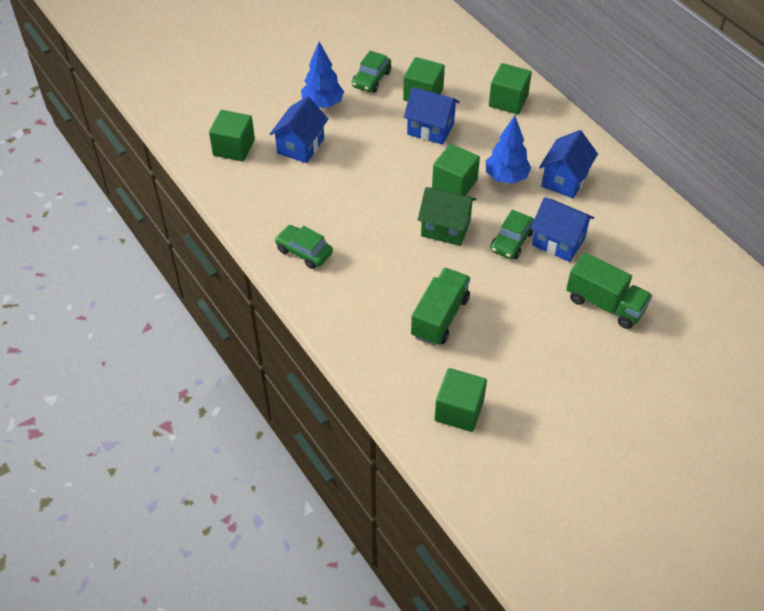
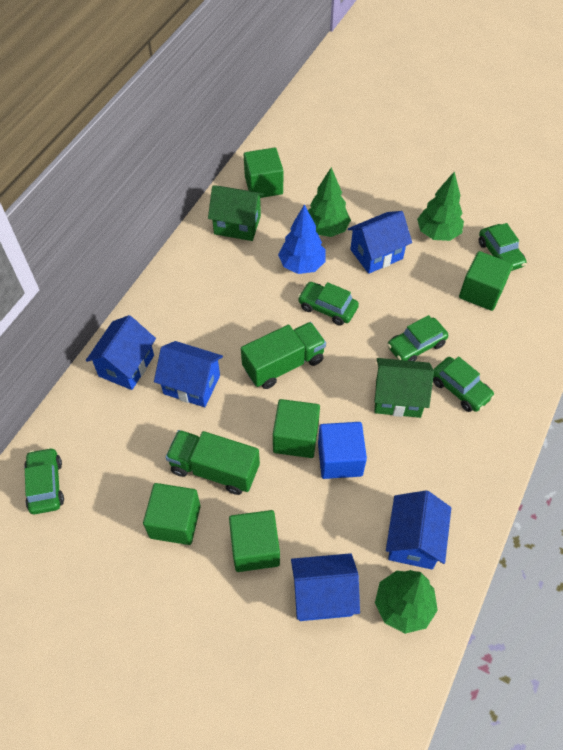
blue cube: none = 0 -> [318,422,367,479] = 1
blue house: [270,96,328,163] [404,87,460,145] [531,197,594,262] [539,130,598,198] = 4 -> [86,315,156,390] [154,341,223,407] [291,553,360,621] [348,211,412,274] [386,490,451,569] = 5
blue tree: [301,42,344,108] [486,116,531,184] = 2 -> [278,204,326,274] = 1
green car: [275,225,333,269] [352,51,391,93] [490,210,534,259] = 3 -> [24,447,64,514] [298,282,359,326] [387,315,448,361] [433,356,495,412] [479,223,526,271] = 5
green house: [418,187,476,246] = 1 -> [208,185,264,241] [374,358,434,418] = 2
green tree: none = 0 -> [308,167,351,237] [375,570,438,634] [417,172,464,241] = 3

